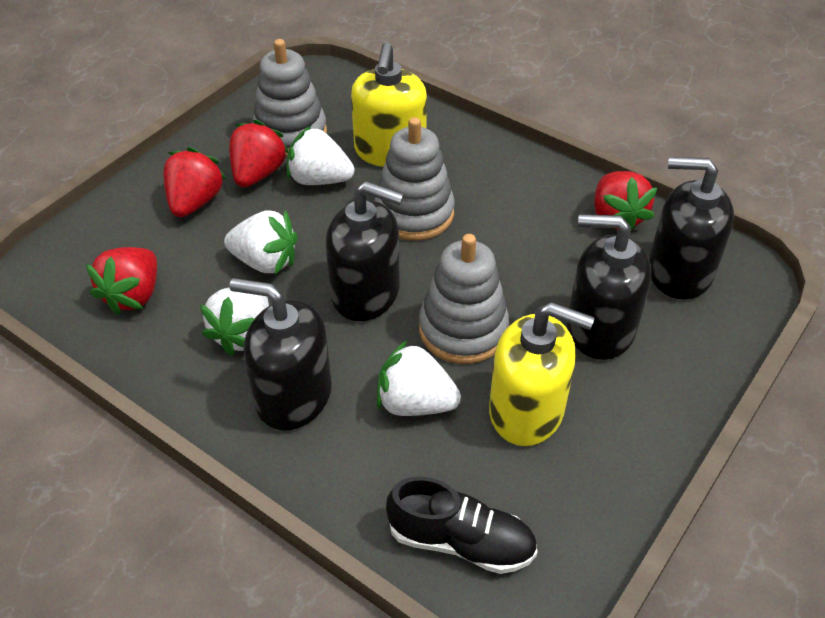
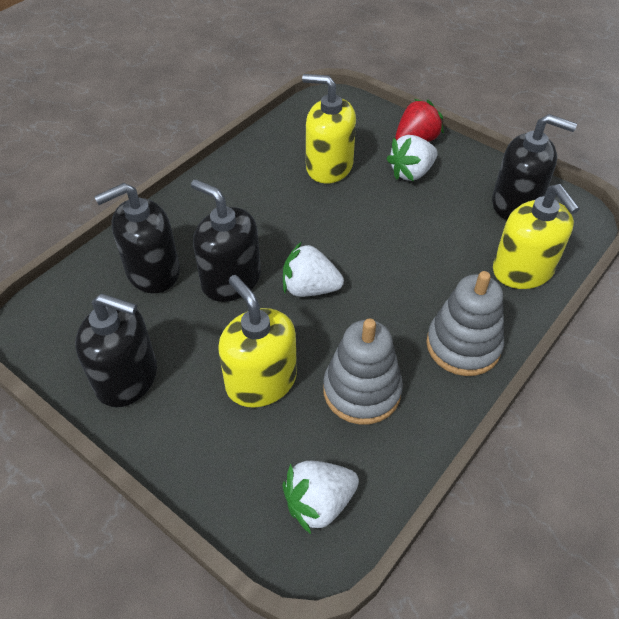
black shoe: [386,477,537,574] = 1 -> none = 0
grey stacking toy: [252,39,327,156] [374,117,455,241] [419,234,509,364] = 3 -> [323,319,403,425] [426,271,504,376] = 2
red strawberry: [86,247,157,315] [163,147,227,217] [229,120,288,187] [594,171,657,231] = 4 -> [396,99,444,142] = 1
white strawberry: [200,287,269,356] [224,210,298,275] [287,126,355,185] [377,340,461,416] = 4 -> [282,461,359,534] [283,242,344,297] [387,135,438,181] = 3
yellow soap dispenser: [351,43,427,167] [489,302,595,446] = 2 -> [218,275,297,408] [302,74,356,184] [493,184,580,289] = 3

